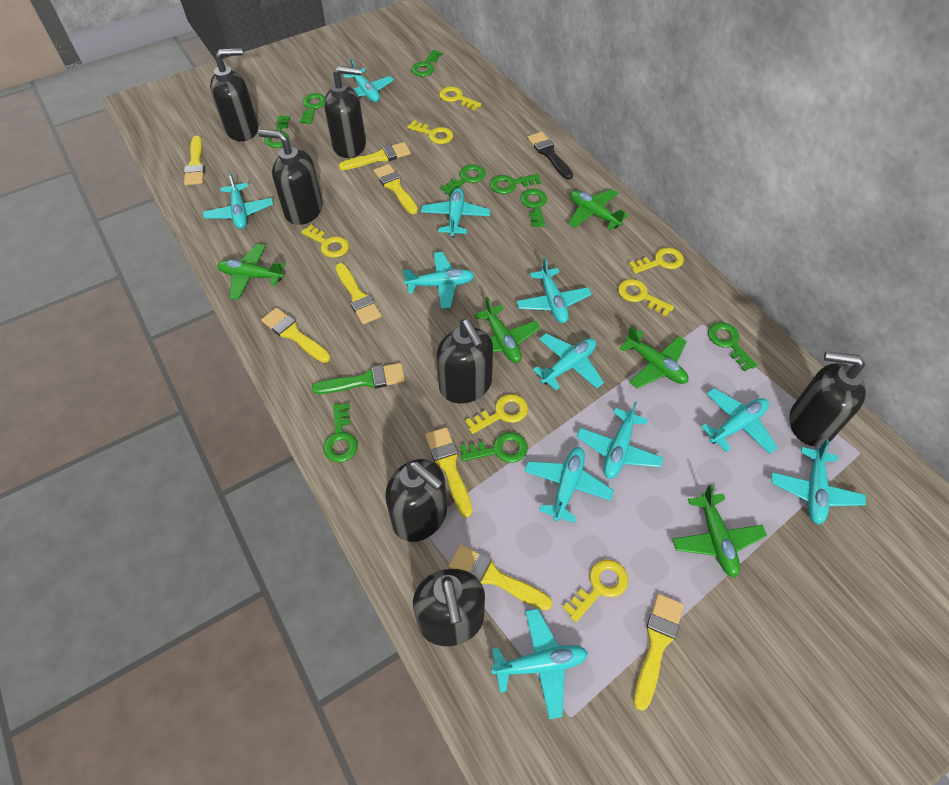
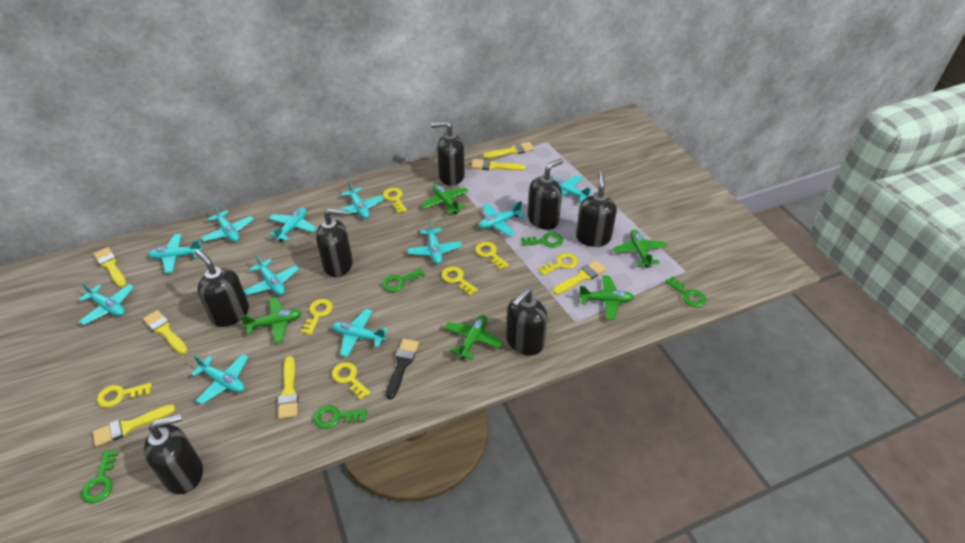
green brush: [312,363,405,394] = 1 -> none = 0
green key: [264,115,290,148] [300,93,325,124] [323,404,358,462] [411,50,442,77] [440,164,486,195] [460,432,528,463] [490,174,541,194] [520,189,547,227] [708,322,758,372] = 9 -> [81,450,119,503] [313,405,367,429] [382,268,425,292] [521,232,563,248] [665,276,706,307] = 5
yellow brush: [184,136,205,185] [261,308,330,363] [335,263,381,324] [339,142,411,170] [373,164,418,214] [425,427,473,518] [448,545,553,610] [634,594,684,711] = 8 -> [93,404,175,447] [94,247,127,287] [143,310,188,354] [278,356,298,419] [471,159,525,171] [483,142,534,159] [553,260,607,295] = 7

